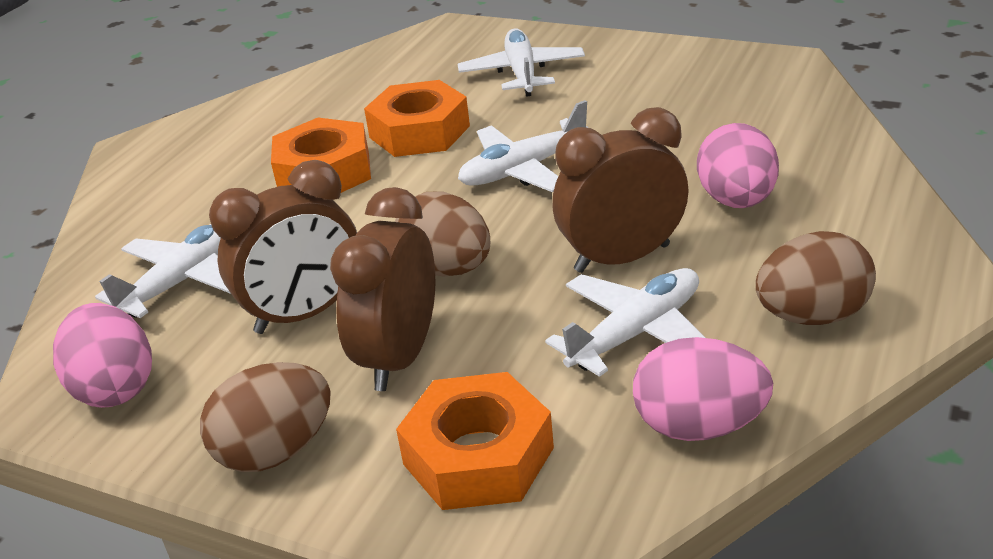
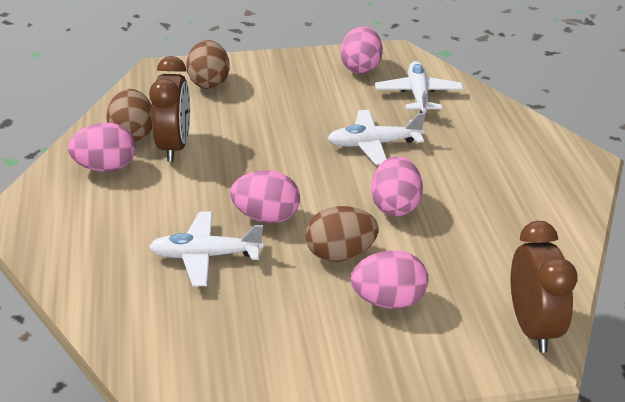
brown clock: [209,160,357,334] [330,187,435,391] [553,107,689,273] = 3 -> [149,56,190,162] [511,221,578,353] = 2
orange nut: [271,118,371,193] [364,80,470,157] [396,372,554,510] = 3 -> none = 0
pink egg: [53,303,152,408] [633,337,773,441] [697,123,779,208] = 3 -> [68,123,135,172] [230,170,300,223] [340,26,383,74] [351,250,428,309] [371,156,423,216] = 5
white plane: [95,224,231,318] [458,28,585,97] [458,100,588,192] [545,268,706,377] = 4 -> [149,211,264,286] [327,110,425,165] [375,61,463,113] = 3

